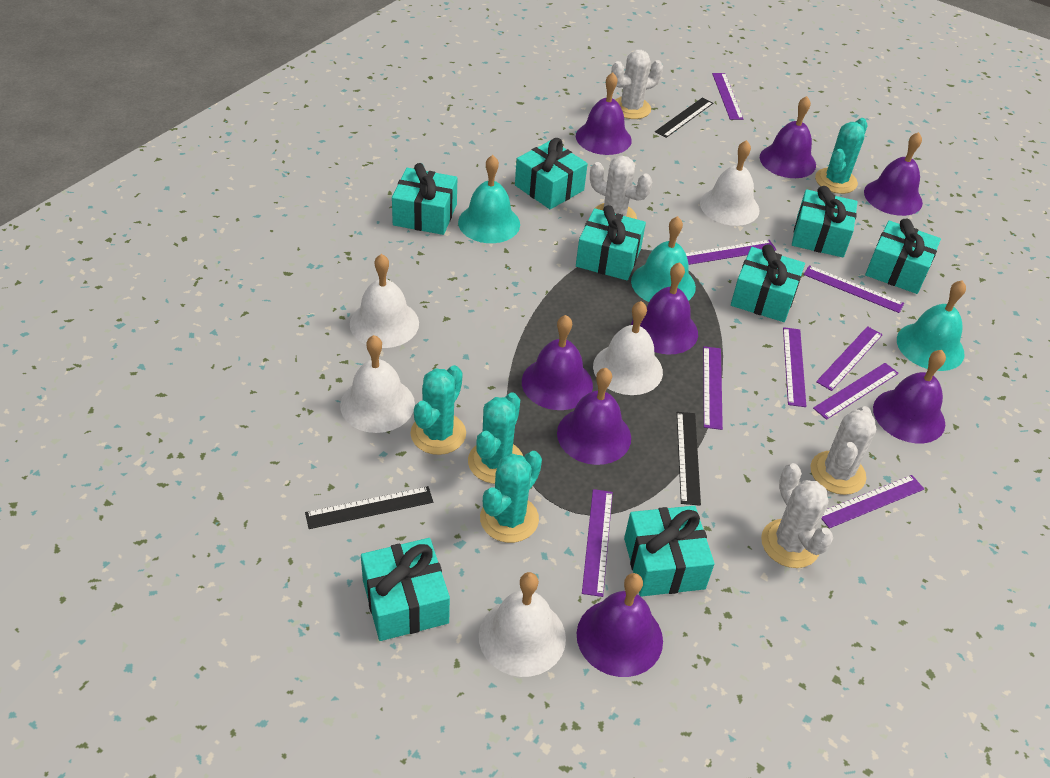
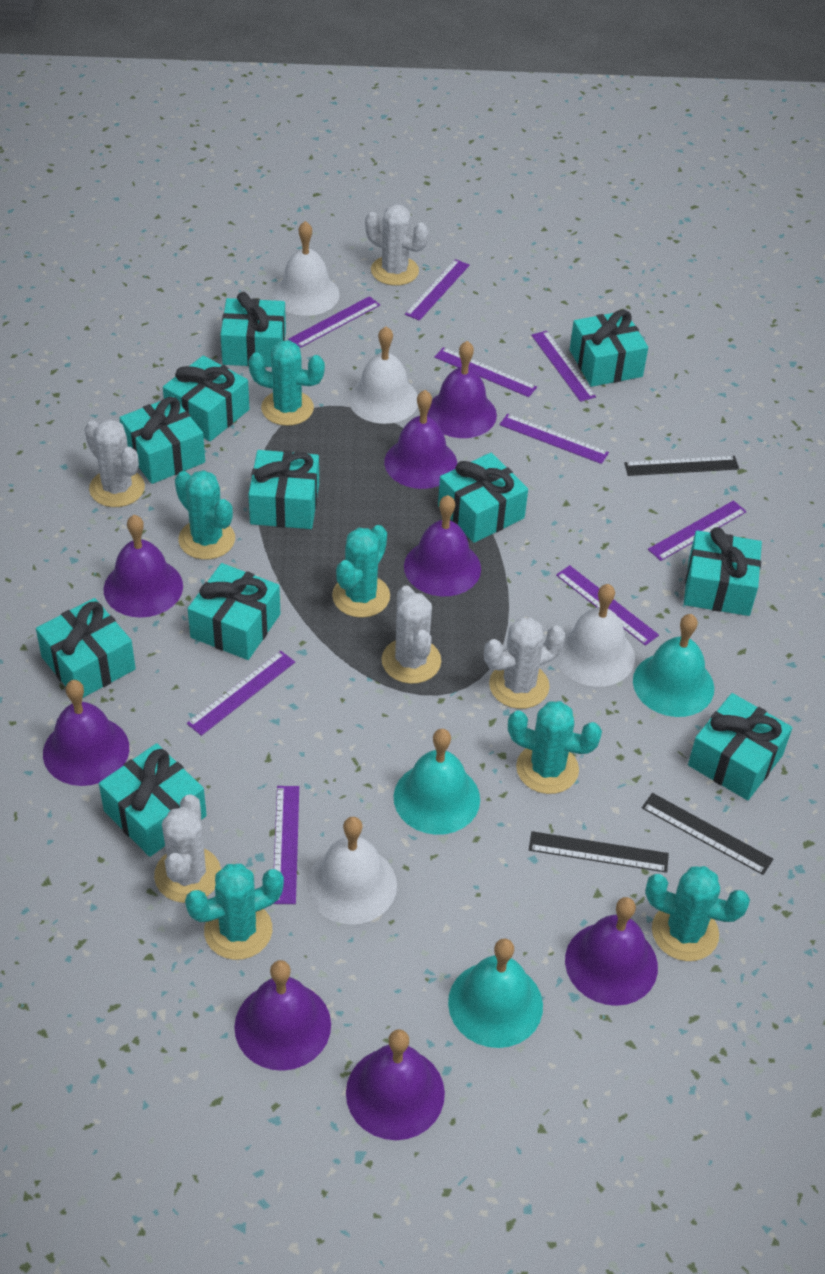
turquoise cactus: [410,365,466,455] [468,392,523,484] [480,451,542,543] [815,118,867,194] = 4 -> [175,470,235,560] [185,864,284,960] [248,340,325,426] [332,525,390,618] [508,701,602,794] [645,866,750,961] = 6
turquoise gift: [361,538,450,641] [392,163,457,235] [515,138,588,209] [576,205,646,280] [624,506,715,597] [731,244,805,322] [792,186,858,257] [865,219,941,294] = 8 -> [36,598,136,698] [99,743,207,857] [119,396,205,484] [163,355,249,442] [188,563,280,660] [220,292,286,367] [248,450,319,529] [438,453,528,543] [570,310,648,387] [684,527,762,616] [688,693,792,800] = 11
white bell: [340,335,415,433] [350,254,419,348] [479,572,566,677] [593,301,663,395] [700,140,759,226] = 5 -> [273,221,340,316] [306,817,397,924] [348,326,418,424] [556,584,635,687] = 4
white cactus: [590,156,652,219] [611,50,663,119] [761,463,833,568] [811,406,876,495] = 4 -> [85,419,145,507] [154,794,221,903] [365,204,429,286] [382,585,441,684] [484,618,565,709] = 5

